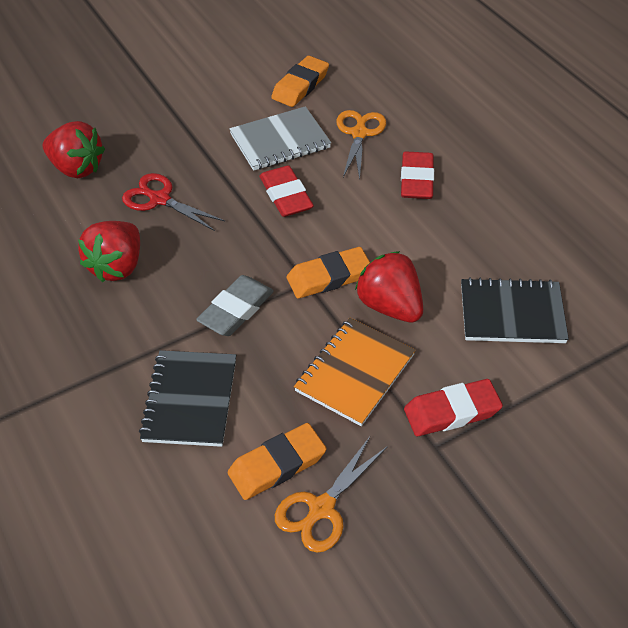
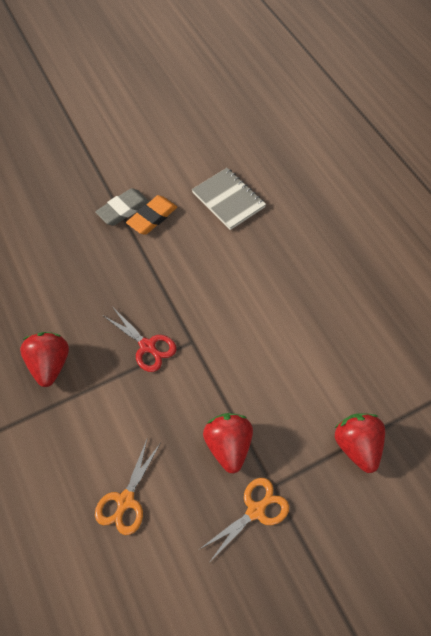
black notebook: [139,350,236,447] [461,277,569,343] = 2 -> none = 0
orange eraser: [228,423,326,500] [271,56,329,107] [287,247,370,299] = 3 -> [126,195,177,235] = 1
orange notebook: [294,318,416,426] = 1 -> none = 0
red eraser: [260,165,314,217] [401,152,434,199] [404,379,503,436] = 3 -> none = 0

